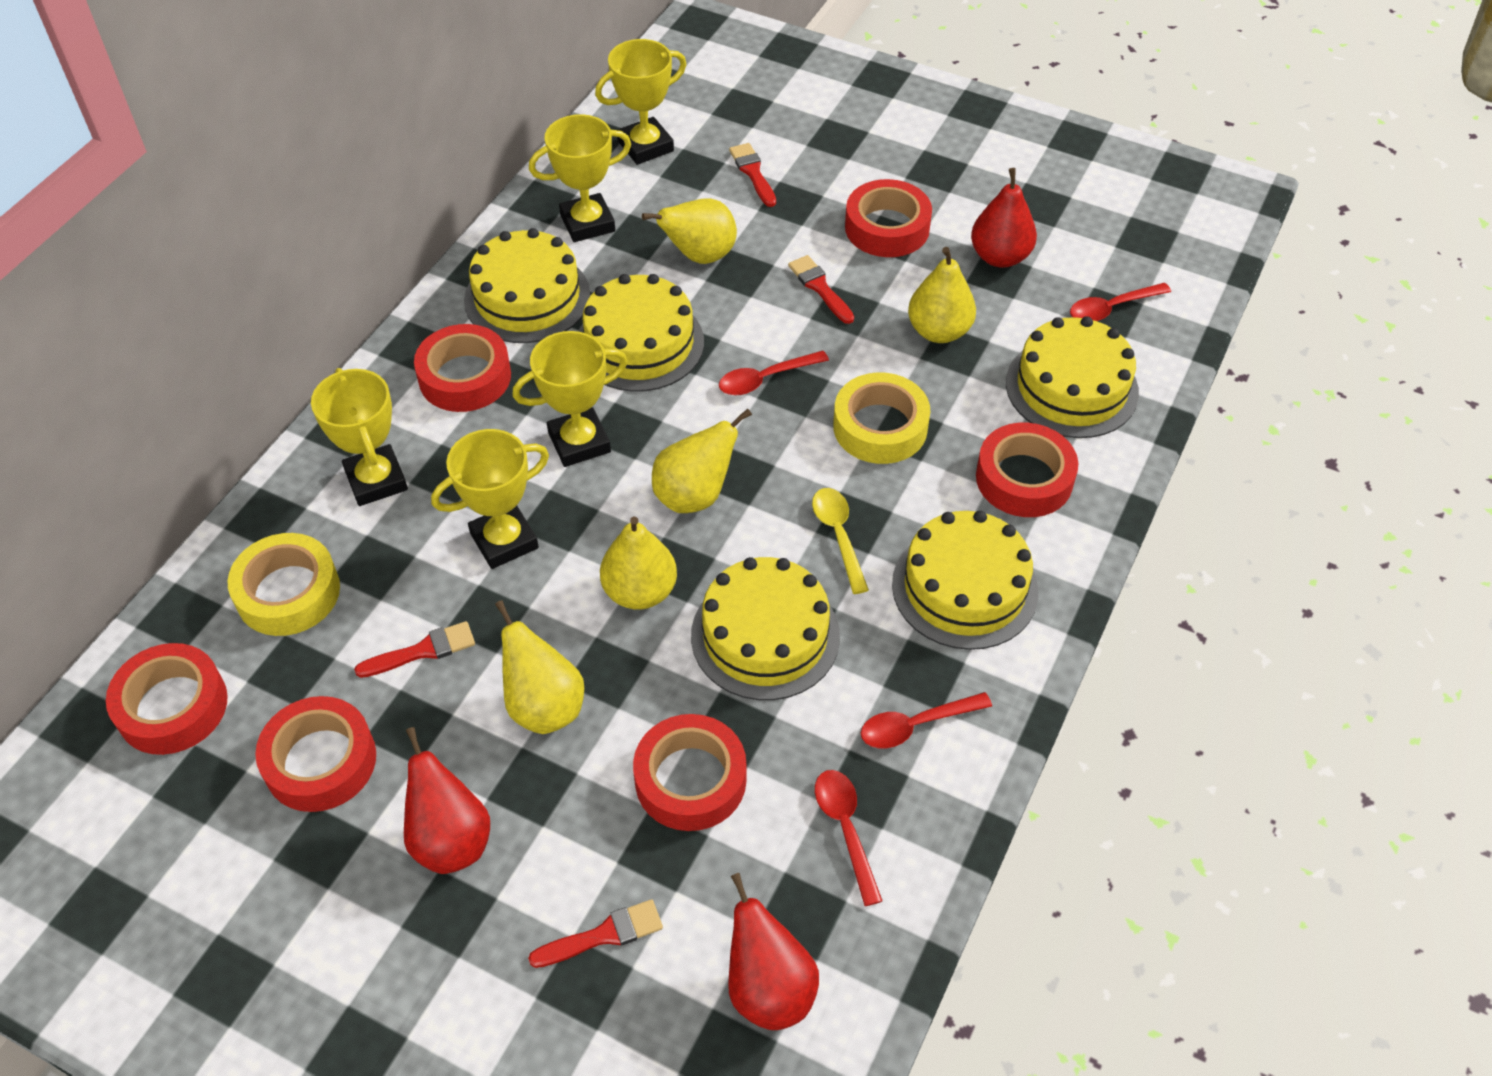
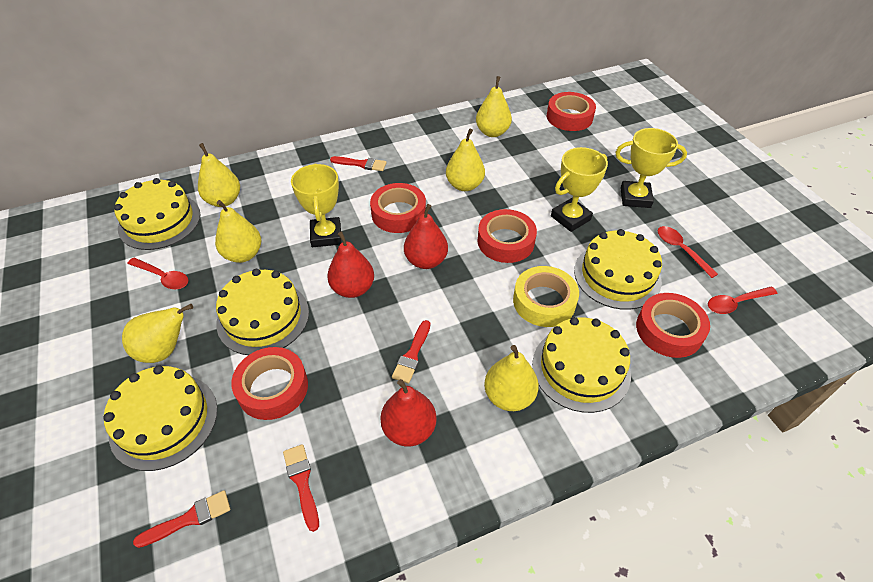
red spoon: [719,351,829,395] [815,770,882,906] [861,692,992,748] [1070,283,1171,321] = 4 -> [127,257,188,289] [658,226,718,278] [708,287,777,314] = 3
red tape: [106,643,228,755] [255,696,376,812] [414,324,511,412] [633,714,746,831] [845,179,932,257] [976,423,1078,517] = 6 -> [231,347,308,420] [370,183,426,233] [478,209,537,263] [547,92,596,131] [636,293,710,358] = 5
yellow pear: [495,600,584,734] [600,517,677,610] [642,198,737,264] [652,409,752,513] [908,247,976,343] = 5 -> [122,304,193,363] [198,143,240,207] [215,200,261,263] [446,129,485,191] [476,76,512,137] [484,345,539,411] = 6
yellow spoon: [812,488,869,594] = 1 -> none = 0
yellow tape: [228,533,340,636] [833,373,930,464] = 2 -> [513,266,579,327] = 1
yellow trophy: [311,368,408,506] [431,429,549,569] [512,331,628,467] [529,114,631,242] [595,39,686,165] = 5 -> [291,163,342,247] [551,147,608,232] [615,128,687,208] = 3

